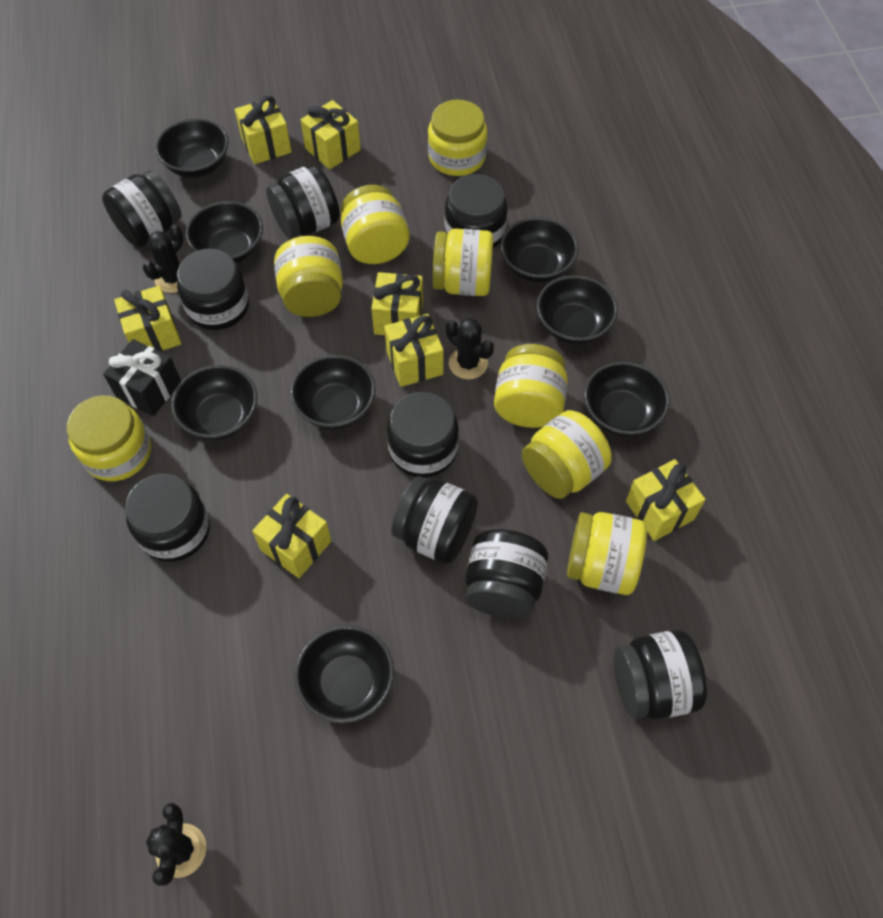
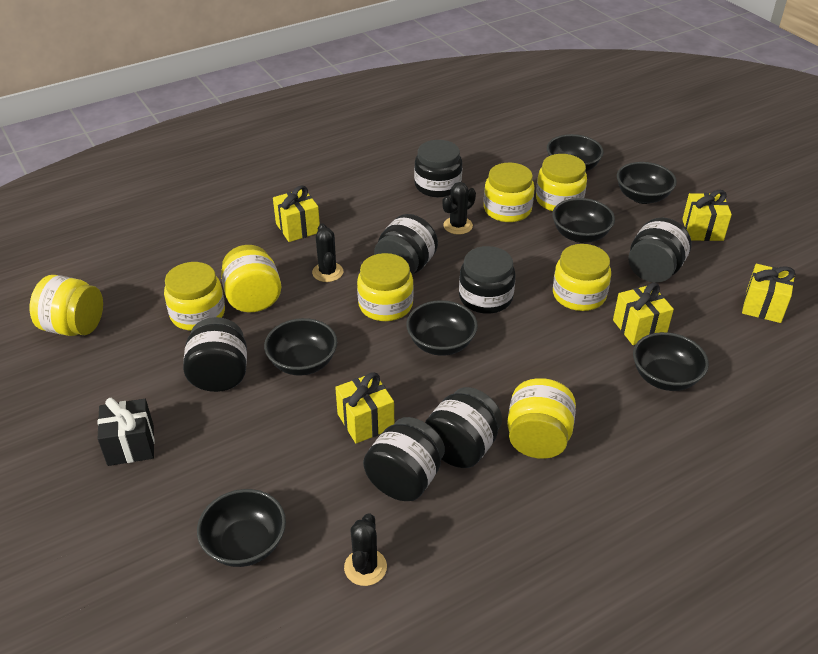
black bowl: [155,118,229,178] [171,365,257,440] [186,201,263,264] [290,355,376,429] [295,625,394,723] [500,217,578,282] [537,275,618,344] [584,362,670,437] = 8 -> [197,489,286,567] [264,318,337,375] [406,300,478,356] [547,134,604,172] [552,198,615,243] [617,162,677,204] [633,332,709,391] = 7
black jar: [102,170,182,247] [125,474,210,562] [177,249,249,330] [266,164,340,238] [387,392,459,478] [391,476,478,564] [445,174,507,248] [465,529,548,619] [614,630,707,719] = 9 -> [183,317,247,392] [363,417,445,501] [374,214,438,275] [414,140,462,197] [425,387,502,468] [459,246,516,314] [628,218,691,283] = 7
yellow gift: [114,286,181,352] [235,96,292,164] [252,494,331,578] [300,100,361,169] [371,272,423,335] [384,314,444,387] [626,459,706,541] = 7 -> [273,186,320,242] [335,373,394,443] [613,283,674,345] [682,190,732,241] [742,264,795,323] = 5

